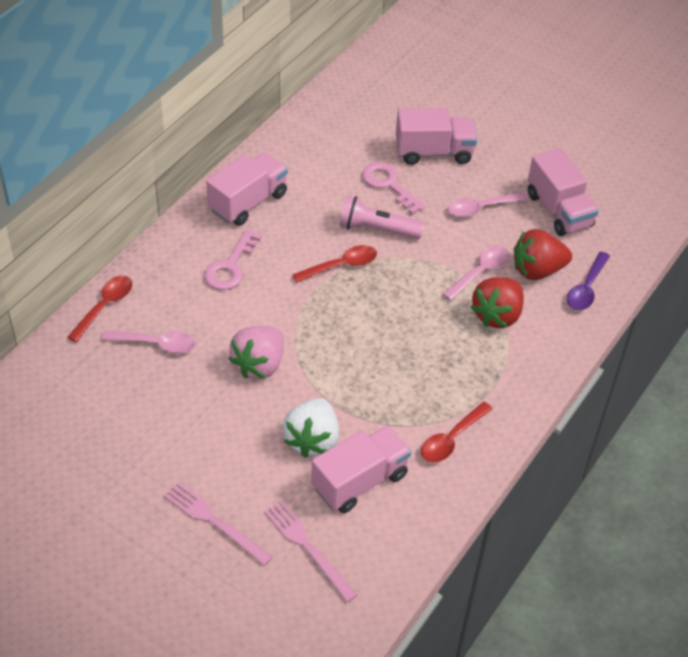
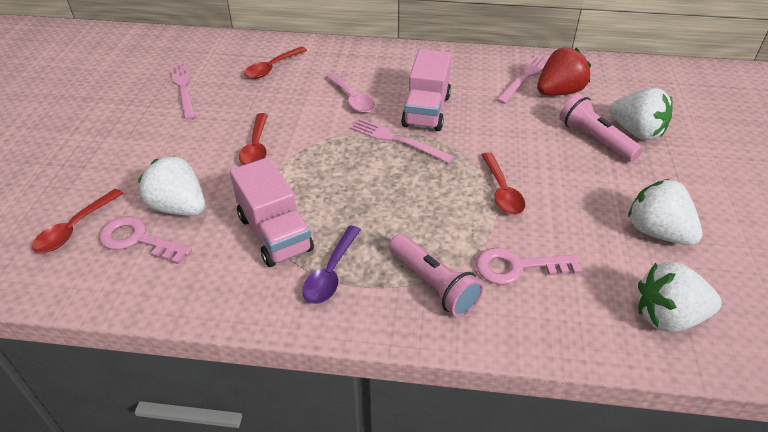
pink flashlight: [340,195,424,239] = 1 -> [389,234,484,317] [559,94,643,162] = 2
pink fork: [164,482,273,566] [264,500,357,602] = 2 -> [170,63,196,120] [350,118,454,163] [496,55,547,104] = 3
pink spoon: [102,331,195,354] [443,246,509,301] [448,193,529,217] = 3 -> [326,73,375,113] = 1
pink strawberry: [229,326,284,379] = 1 -> none = 0
pink truck: [206,152,288,226] [311,425,411,513] [396,108,477,165] [528,148,599,236] = 4 -> [230,157,314,267] [401,49,452,131] = 2
red spoon: [67,276,132,342] [292,245,377,283] [421,402,493,463] = 3 -> [32,189,124,253] [239,113,268,165] [244,47,307,79] [481,152,525,215] = 4
red strawberry: [471,277,524,328] [514,229,572,280] = 2 -> [537,48,591,95] = 1
white strawberry: [283,398,339,458] = 1 -> [138,156,205,216] [609,88,673,140] [628,179,702,245] [638,261,722,332] = 4

